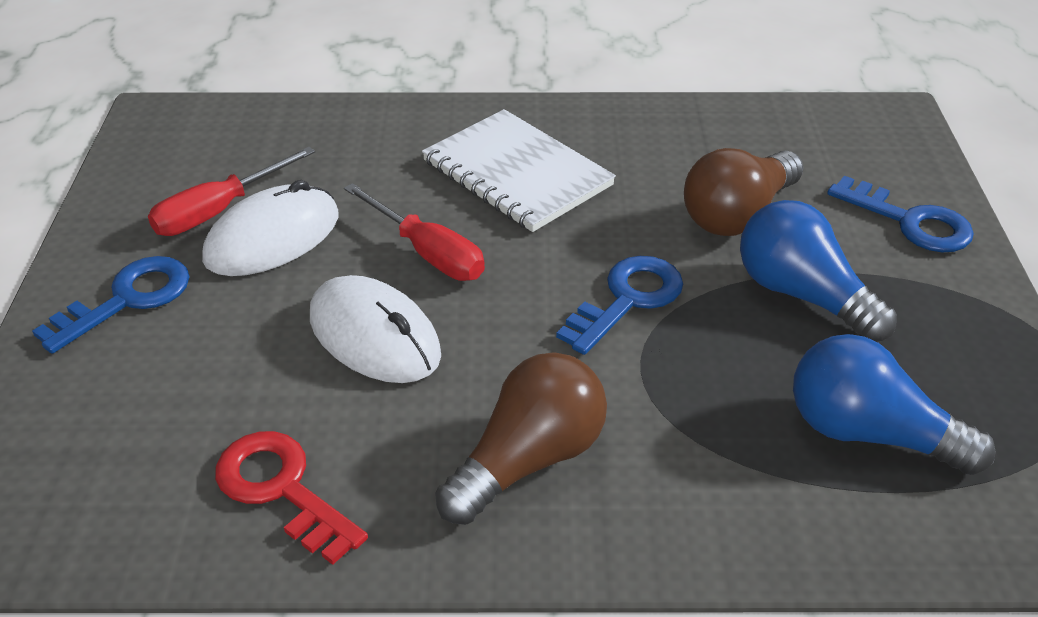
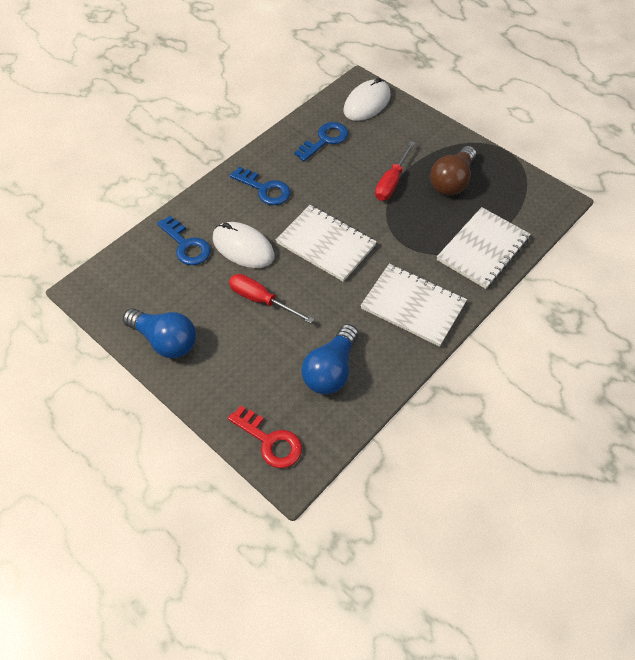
brown light bulb: [435,352,607,525] [684,148,803,236] = 2 -> [430,146,476,196] = 1
white notebook: [422,109,616,232] = 1 -> [276,205,377,282] [360,264,467,347] [437,207,531,289] = 3

